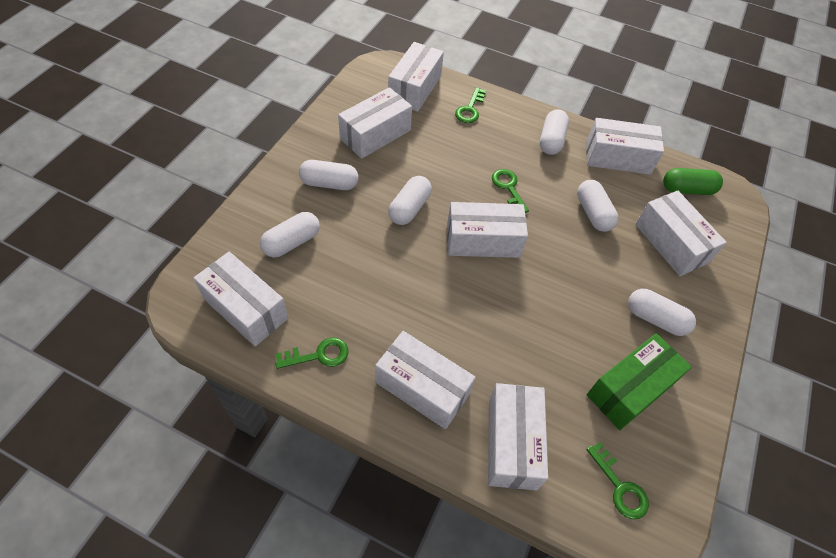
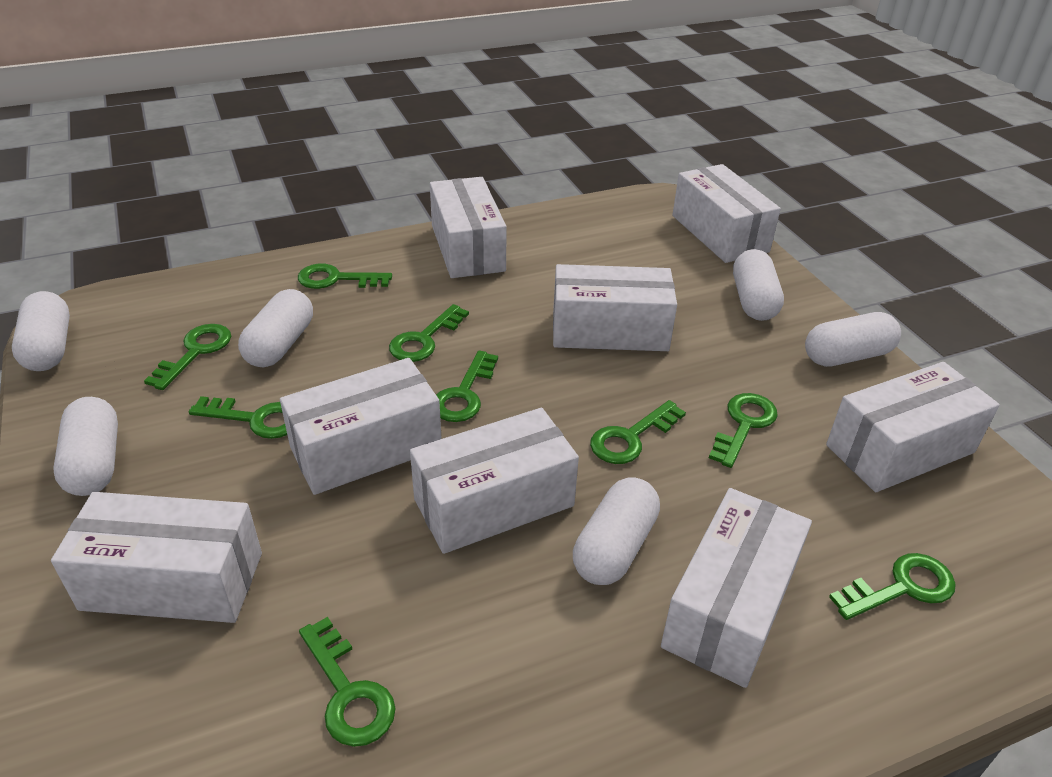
green box: [587,333,692,430] = 1 -> none = 0
green capsule: [663,168,723,195] = 1 -> none = 0
green key: [275,337,349,369] [455,87,486,123] [492,169,529,213] [586,442,649,519] = 4 -> [144,324,231,390] [189,396,287,439] [298,264,392,289] [299,617,396,747] [389,304,469,362] [436,350,498,422] [590,400,686,464] [709,393,778,468] [829,553,956,620] = 9

